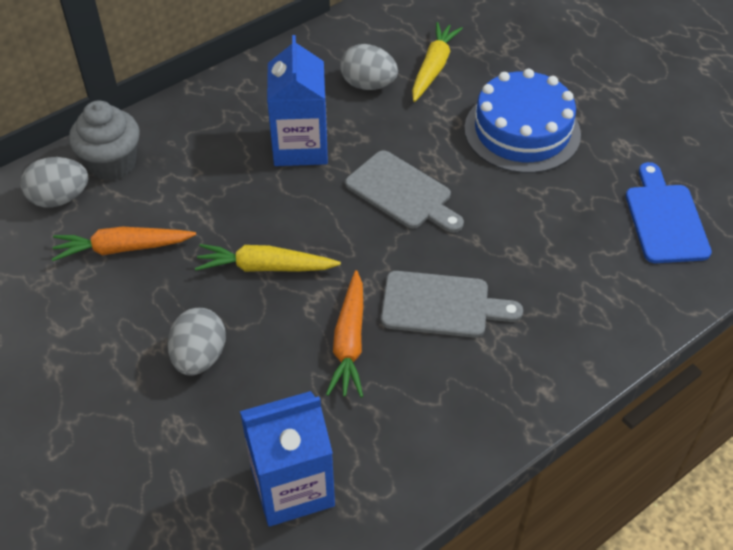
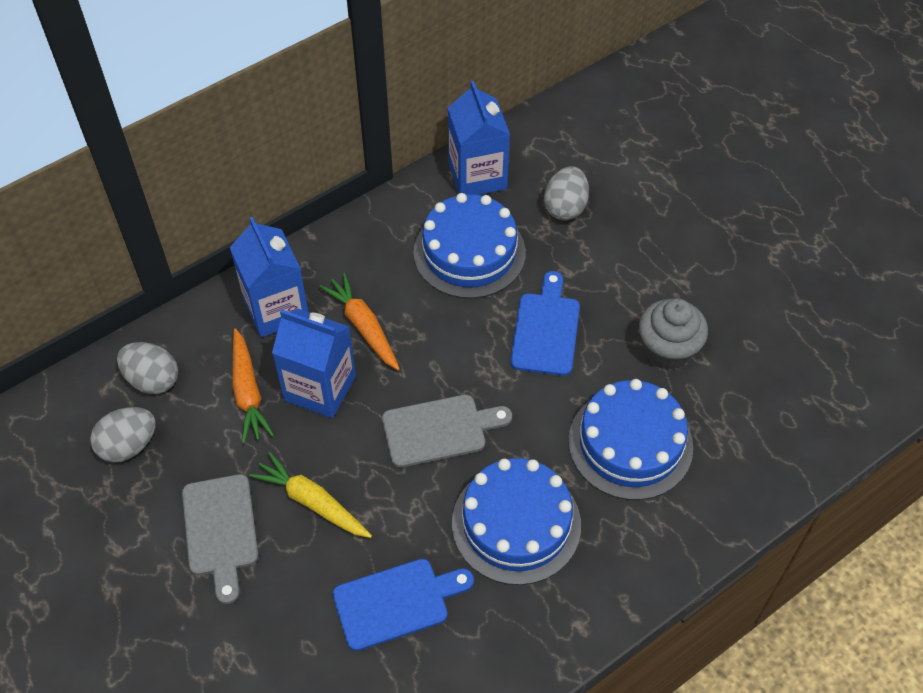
blue cake: [464,69,581,173] = 1 -> [414,193,526,299] [452,458,581,585] [569,379,693,500] = 3
blue carton: [240,391,335,527] [267,35,328,166] = 2 -> [230,217,308,337] [272,309,356,418] [448,81,510,195] = 3
blue cutting board: [626,162,712,263] = 1 -> [333,559,474,651] [510,271,580,376] = 2
yellow carrot: [195,244,341,272] [412,22,463,102] = 2 -> [249,452,372,538] = 1

